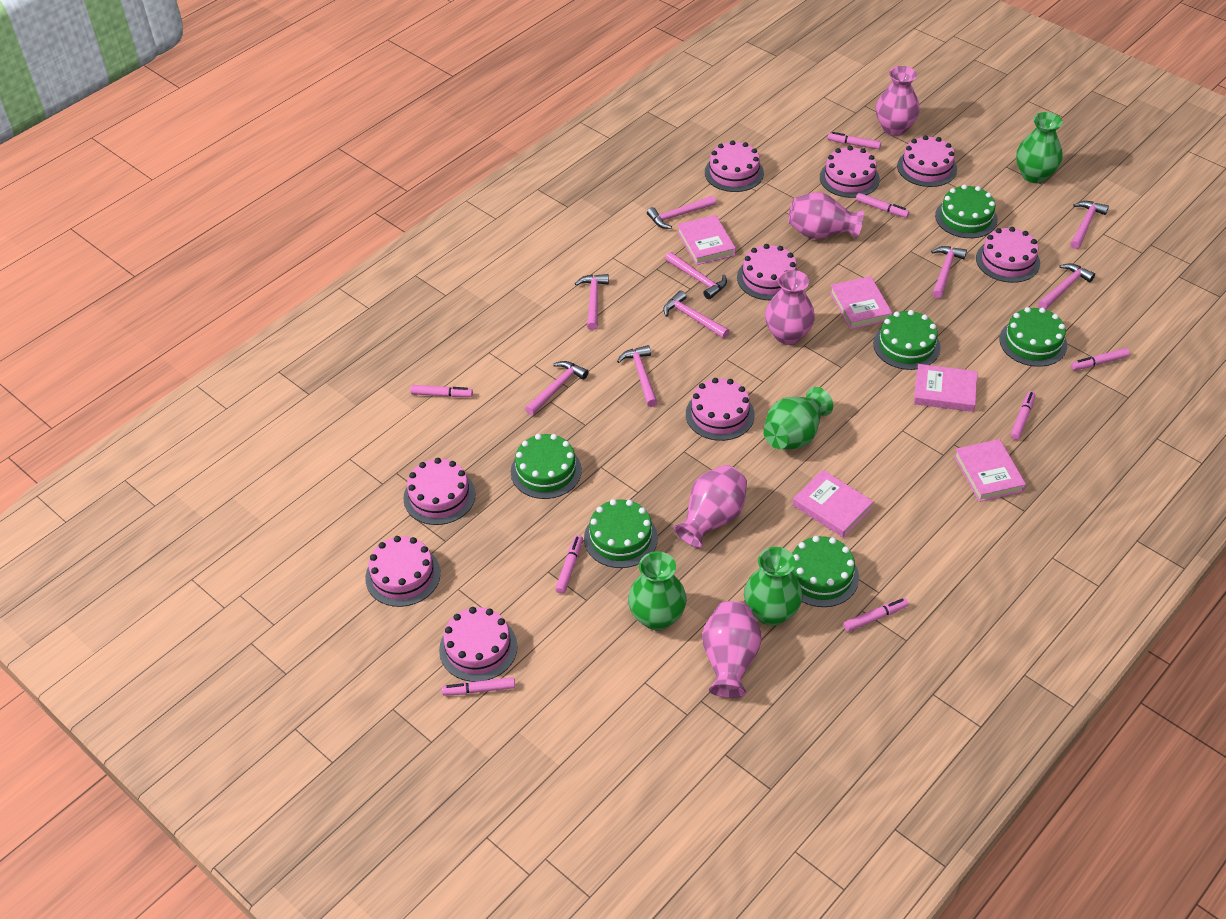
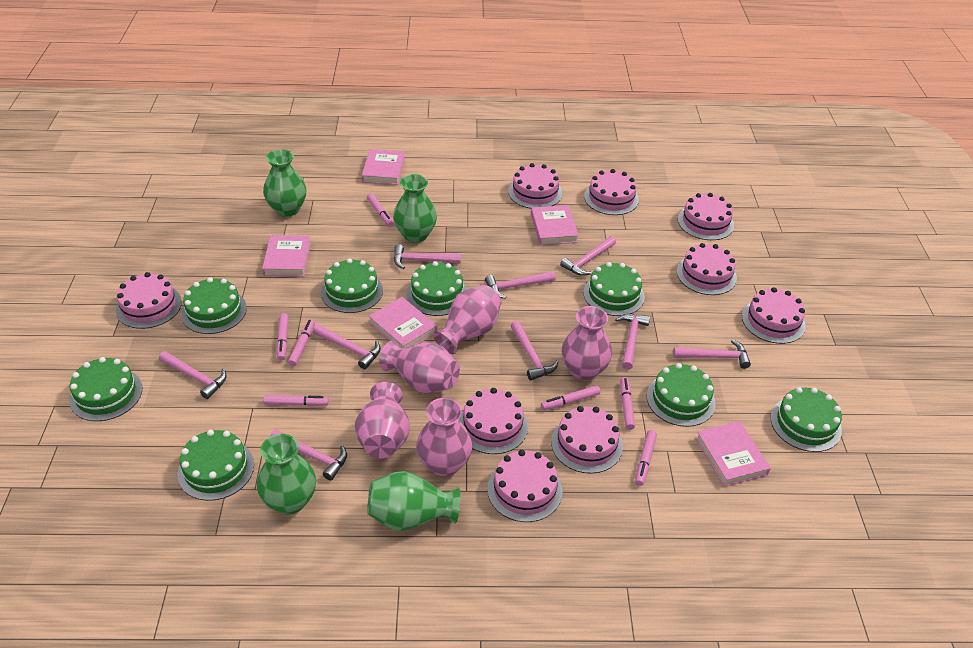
green cake: [511,434,582,499] [584,499,658,568] [792,536,859,607] [873,310,941,370] [935,184,998,238] [999,307,1067,367] = 6 -> [69,357,142,421] [178,430,254,501] [181,277,247,334] [321,258,383,313] [406,261,467,316] [583,262,645,316] [647,363,716,427] [770,387,842,452] = 8
pink marker: [410,385,473,397] [442,677,515,696] [555,535,583,594] [827,132,881,149] [843,598,908,632] [856,193,909,218] [1010,391,1035,440] [1071,348,1130,370] = 8 -> [263,395,329,406] [277,313,289,361] [288,319,315,366] [367,193,394,227] [541,385,600,410] [620,377,635,430] [635,430,657,486] = 7

